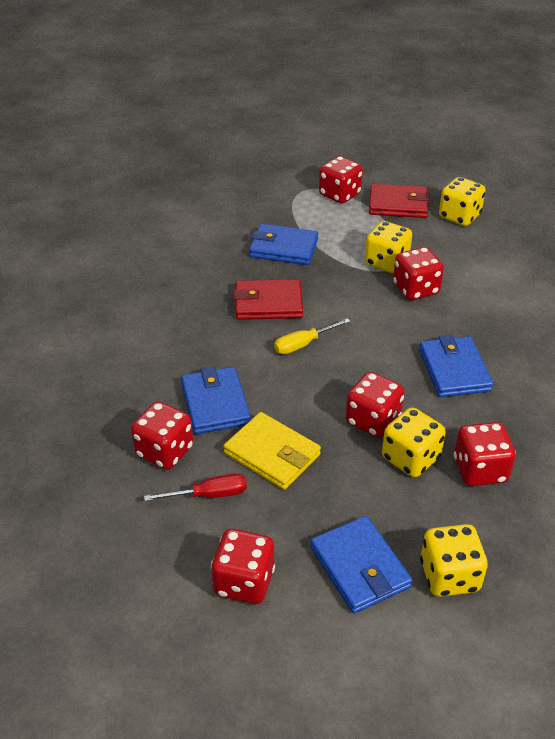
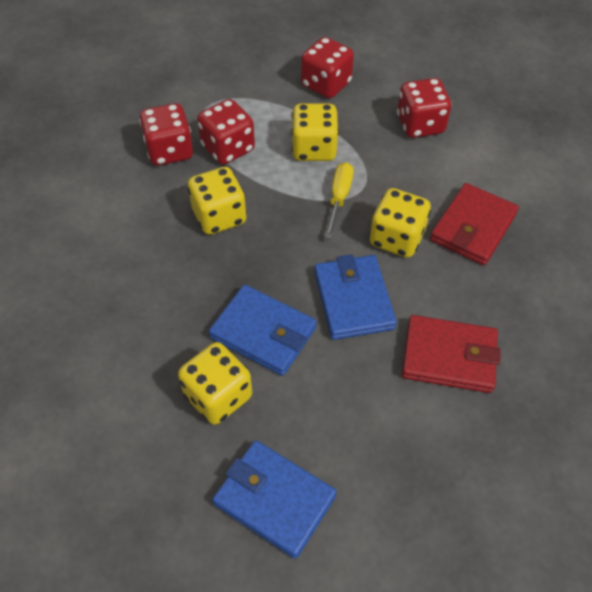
blue wallet: [181,366,251,434] [249,224,319,265] [310,516,412,613] [419,335,493,397] = 4 -> [209,285,317,376] [212,440,337,559] [314,254,397,340] = 3
red dice: [131,401,193,470] [211,529,275,604] [319,156,363,204] [346,372,404,438] [393,247,444,300] [454,422,516,486] = 6 -> [139,103,193,166] [197,99,255,165] [301,37,354,98] [397,78,452,138] = 4
red screwdriver: [144,473,247,501] = 1 -> none = 0
yellow wallet: [224,412,321,490] = 1 -> none = 0

